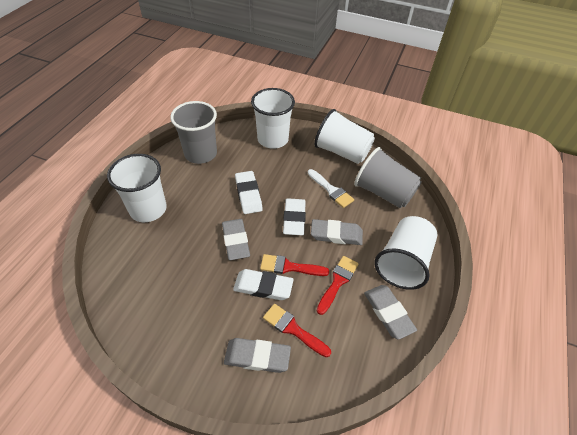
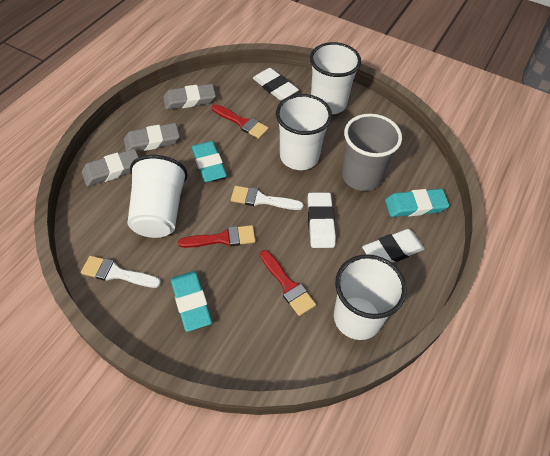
grey cup: [170,101,217,164] [354,147,422,208] = 2 -> [342,114,402,191] = 1
grey eraser: [222,219,250,260] [224,338,291,373] [311,219,363,245] [364,285,417,340] = 4 -> [82,149,138,187] [124,123,180,152] [163,84,216,110] = 3
turquoise eraser: none = 0 -> [171,271,212,332] [191,141,227,182] [385,189,449,217] = 3
white brush: [308,169,354,208] = 1 -> [81,256,161,288] [231,186,304,210] = 2

